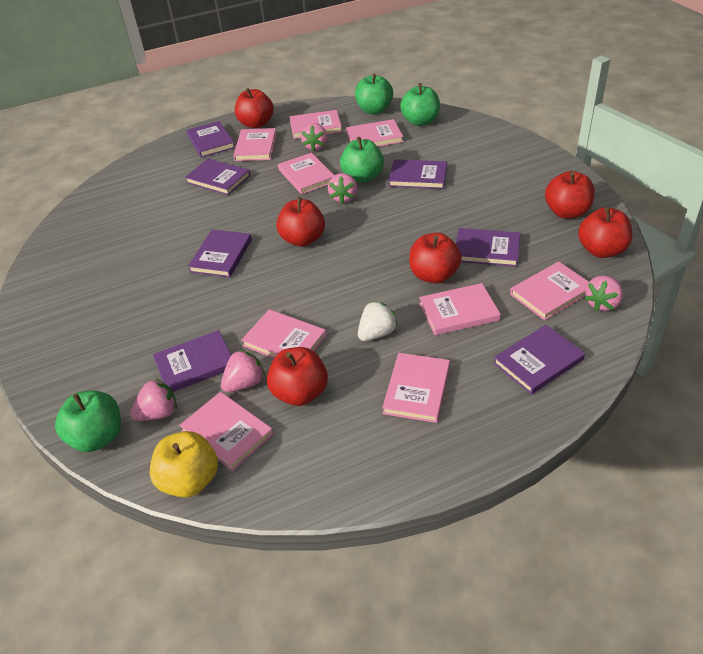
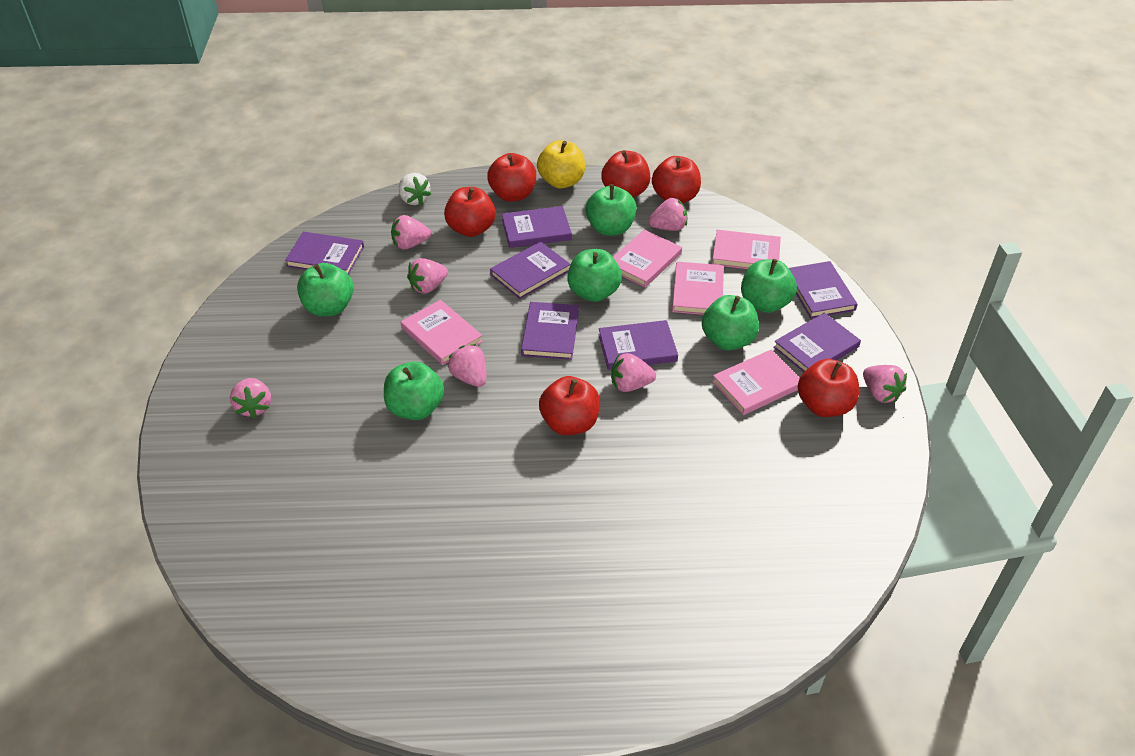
green apple: [55,391,121,452] [340,137,384,183] [355,74,393,114] [400,83,440,126] = 4 -> [297,263,354,316] [384,362,444,420] [567,249,622,302] [586,184,637,236] [702,295,759,350] [741,259,797,313] = 6
pink book: [179,392,273,471] [233,128,276,161] [241,309,326,358] [278,153,334,194] [290,110,342,139] [346,119,403,147] [382,353,450,423] [419,283,501,335] [510,261,589,320] = 9 -> [401,300,483,365] [613,230,682,287] [672,262,724,315] [712,230,781,269] [712,350,800,415] = 5
pink strawberry: [130,378,177,421] [221,350,265,392] [301,123,328,151] [328,173,357,204] [584,275,623,311] = 5 -> [230,378,271,419] [391,215,431,249] [407,258,448,294] [448,344,486,387] [611,353,656,392] [648,198,687,231] [863,365,907,403] = 7

